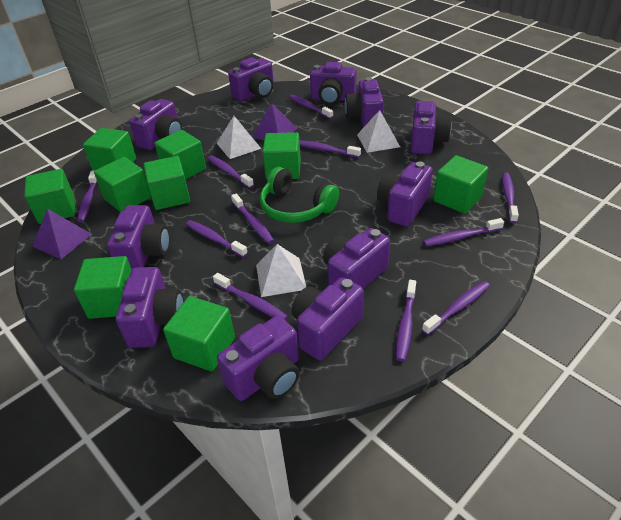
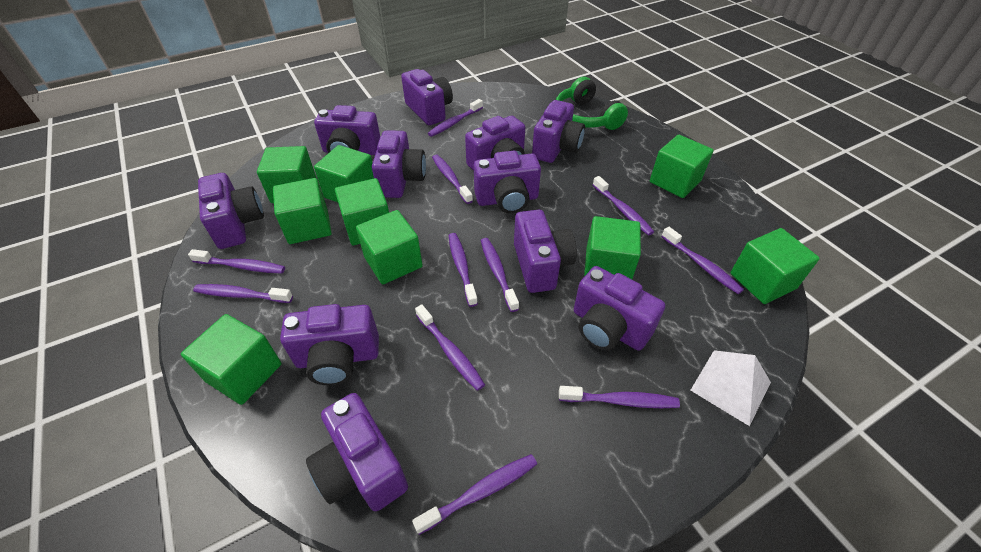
purple pyramid: [32,208,92,259] [252,103,297,140] = 2 -> none = 0
white pyramid: [217,116,261,159] [256,244,306,297] [357,110,400,153] = 3 -> [690,350,771,426] = 1

